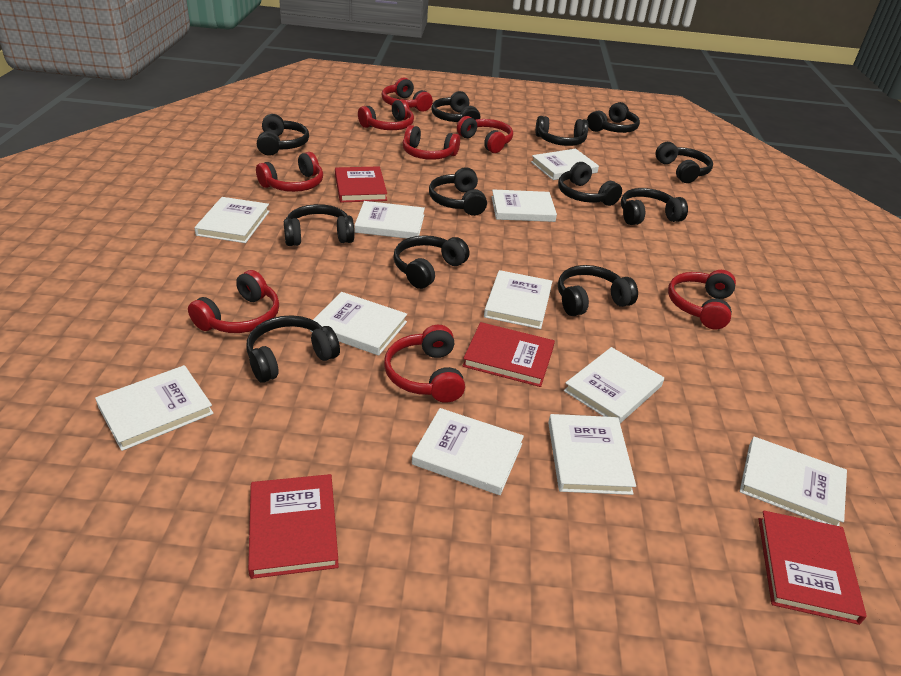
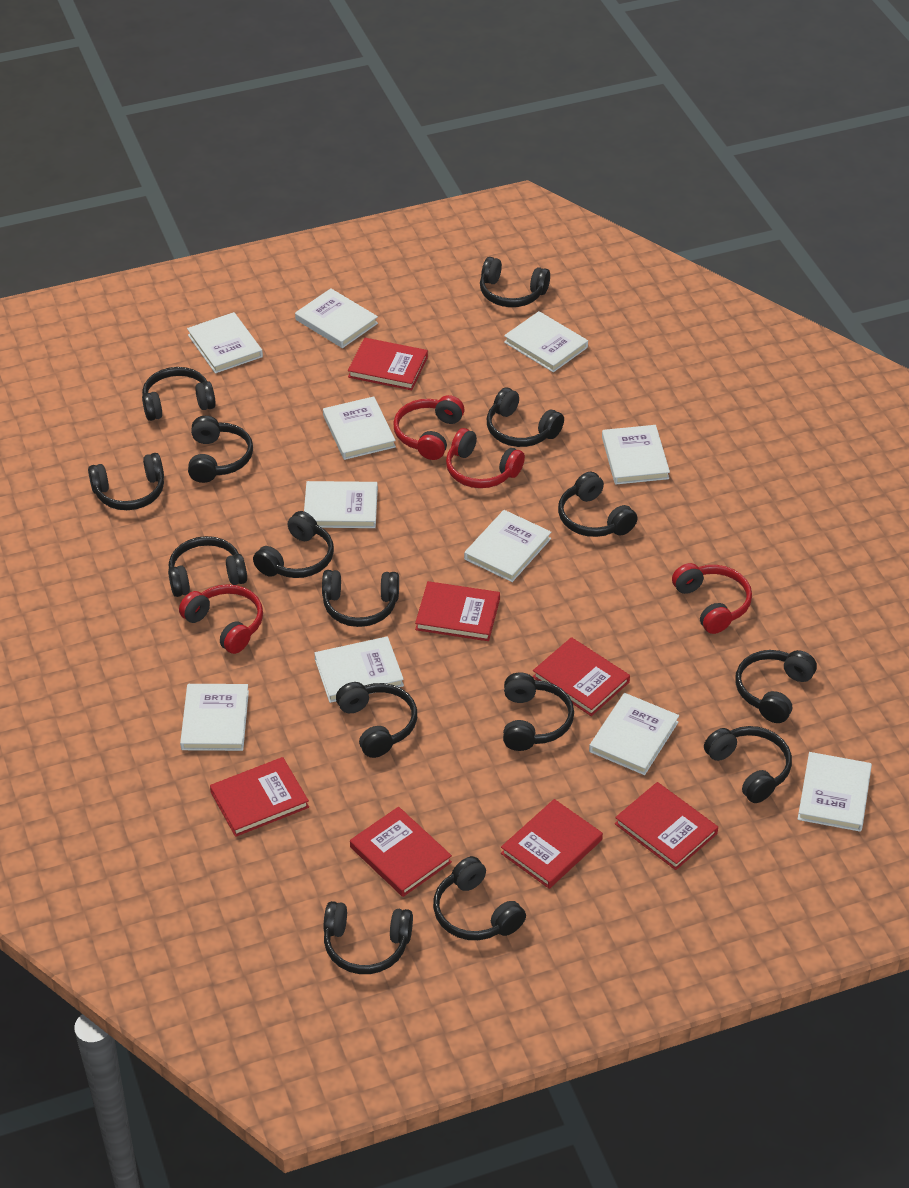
black headphones: [246,315,340,383] [257,114,309,156] [284,204,354,246] [394,235,469,289] [429,167,487,216] [431,91,480,122] [535,116,588,146] [558,162,622,206] [558,265,638,316] [587,102,640,133] [621,188,688,225] [655,142,713,183] = 12 -> [88,453,164,510] [142,367,216,421] [168,536,247,597] [188,416,253,483] [253,511,334,578] [322,570,399,627] [323,901,413,974] [336,682,417,758] [433,856,526,940] [480,257,550,307] [487,388,564,447] [503,672,574,751] [558,472,638,537] [704,726,792,803] [735,650,817,723] = 15
red book: [248,474,339,579] [335,166,387,202] [463,322,555,387] [758,511,867,625] = 4 -> [210,757,309,837] [348,338,428,390] [350,807,452,897] [415,581,500,641] [501,799,603,889] [533,637,630,716] [615,782,718,870] = 7
red headphones: [188,270,279,333] [256,152,323,192] [358,99,414,130] [382,78,433,112] [384,325,465,403] [403,125,460,160] [457,116,513,153] [668,270,736,329] = 8 -> [179,584,263,654] [393,395,465,460] [446,428,525,488] [672,563,752,634] = 4

